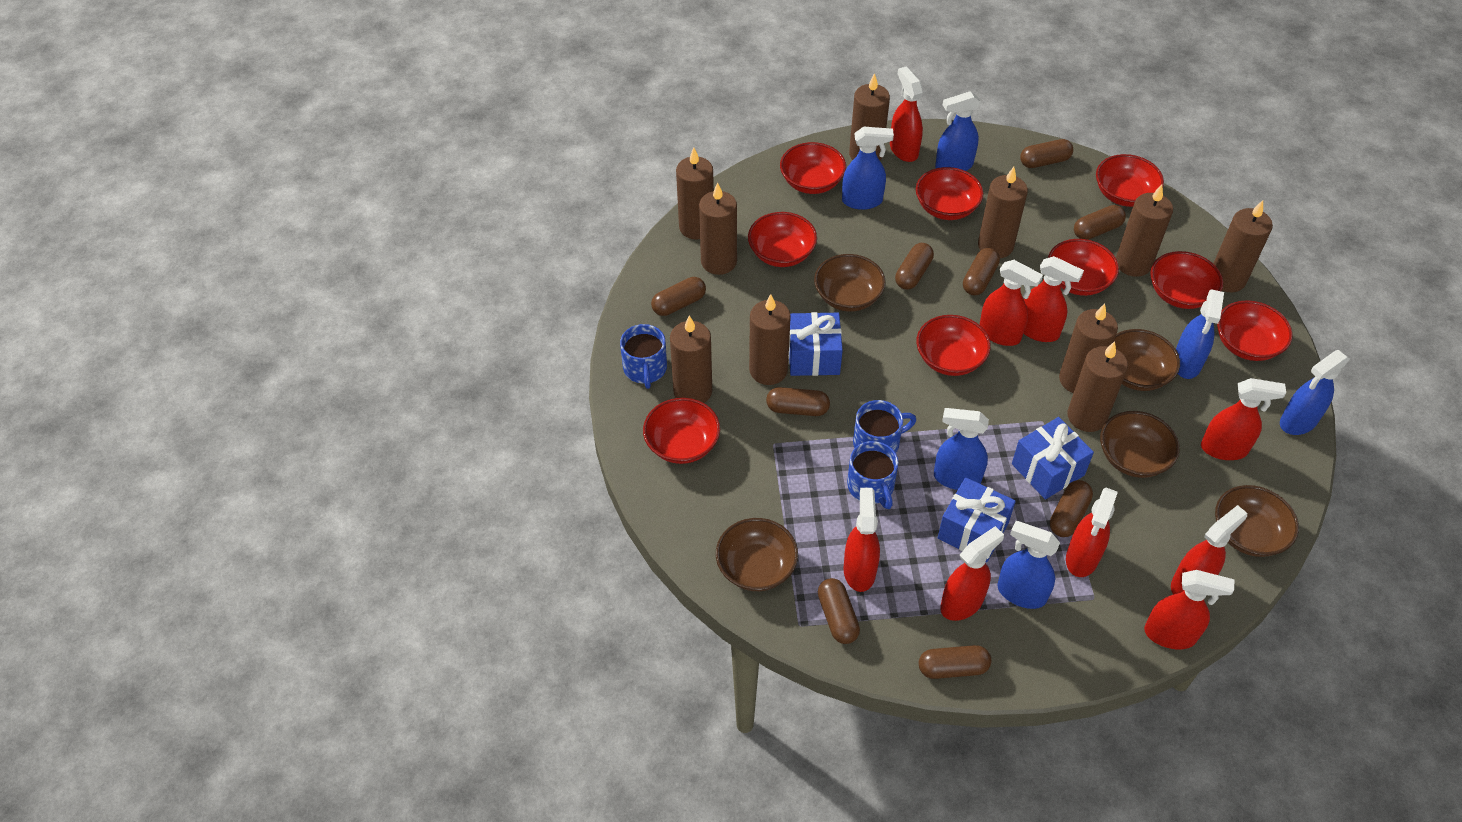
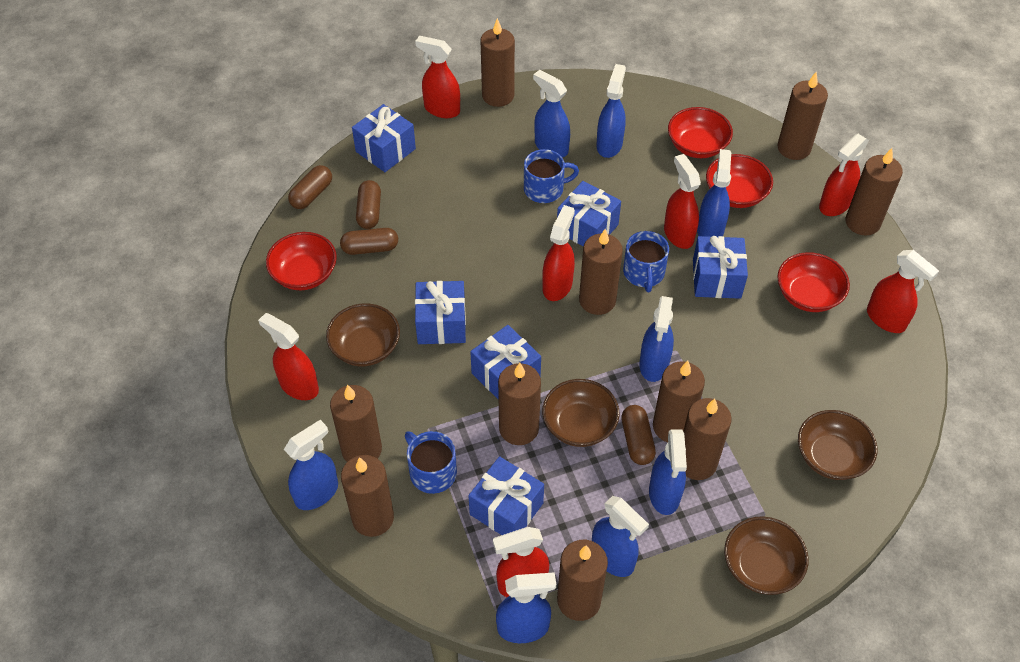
blue gift: [789,312,843,376] [938,477,1016,562] [1012,417,1094,499] = 3 -> [352,104,416,172] [415,281,466,344] [468,456,544,535] [470,325,541,400] [557,181,621,247] [693,236,748,299] = 6
blue spray bottle: [842,127,894,210] [934,408,989,490] [935,91,981,171] [997,521,1060,609] [1176,289,1224,379] [1280,350,1350,435] = 6 -> [284,420,338,510] [496,572,556,643] [533,70,570,157] [592,496,649,577] [597,64,626,158] [639,296,674,382] [649,430,687,515] [697,149,731,237] = 8
brown bowl: [716,518,798,591] [814,254,886,312] [1100,411,1180,478] [1114,329,1180,391] [1215,485,1299,557] = 5 -> [326,303,400,366] [542,379,620,447] [724,517,809,595] [798,410,877,480] = 4
brown capsule: [651,277,706,316] [766,387,830,416] [818,578,860,644] [895,243,934,290] [919,645,991,679] [963,248,1000,295] [1020,139,1073,168] [1050,480,1093,537] [1074,205,1126,240] = 9 -> [288,165,332,209] [340,228,398,255] [356,180,381,229] [621,405,656,465] = 4
red bowl: [643,398,720,464] [748,212,817,267] [780,142,846,194] [916,167,984,220] [916,315,991,376] [1048,239,1119,296] [1096,154,1164,207] [1150,251,1223,309] [1217,300,1293,361] = 9 -> [266,232,337,290] [668,107,733,158] [706,154,773,208] [777,252,850,312] = 4
red spray bottle: [844,488,880,592] [890,66,923,162] [940,526,1004,621] [979,260,1043,346] [1023,256,1084,342] [1066,488,1117,577] [1144,570,1234,649] [1171,505,1247,594] [1201,378,1286,460] = 9 -> [258,313,319,400] [415,35,460,118] [493,527,549,597] [542,205,575,301] [664,154,701,249] [819,134,869,216] [867,250,939,333] = 7

